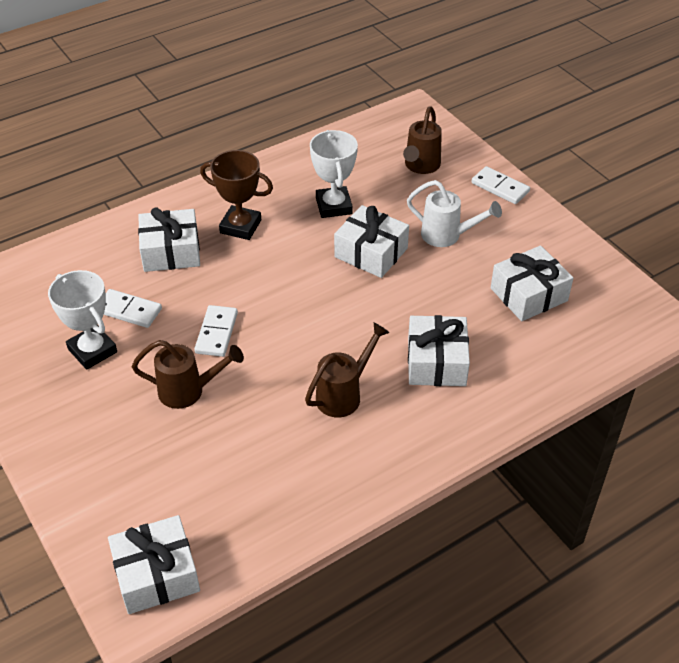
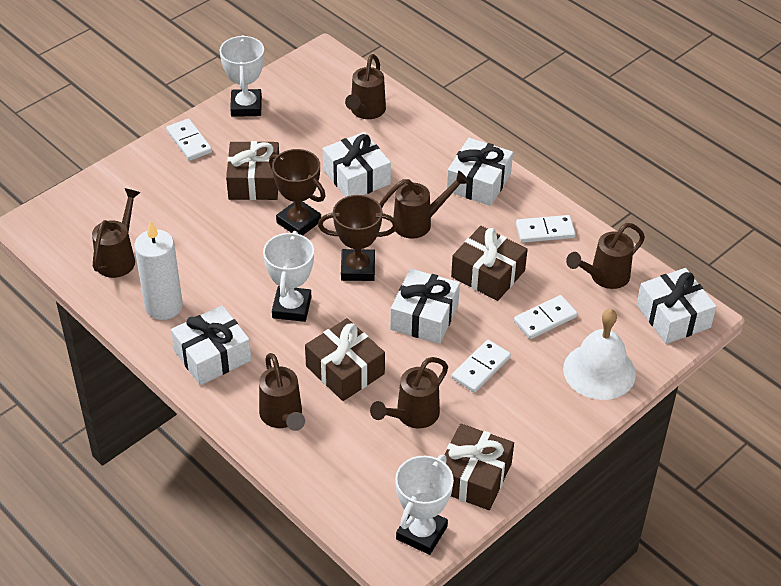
brown gift: none = 0 -> [226,141,279,200] [305,318,385,401] [444,424,514,510] [451,226,528,301] = 4
brown trophy: [200,150,273,240] = 1 -> [269,149,325,235] [318,195,398,281] = 2
brown watering can: [132,340,244,409] [305,322,390,417] [403,106,442,174] = 3 -> [92,188,141,278] [259,353,305,431] [345,54,386,119] [370,357,448,428] [380,171,469,239] [566,223,645,289] = 6
white bell: none = 0 -> [563,309,636,400] = 1
white candle: none = 0 -> [134,220,183,320] = 1
white domino: [104,289,162,328] [194,305,238,357] [471,166,530,204] = 3 -> [166,118,212,161] [451,340,511,393] [514,295,578,339] [516,215,576,243] = 4
white trophy: [48,270,117,370] [310,130,358,218] = 2 -> [220,35,264,117] [263,231,314,322] [395,455,454,555] = 3
white watering can: [407,180,502,247] = 1 -> none = 0

